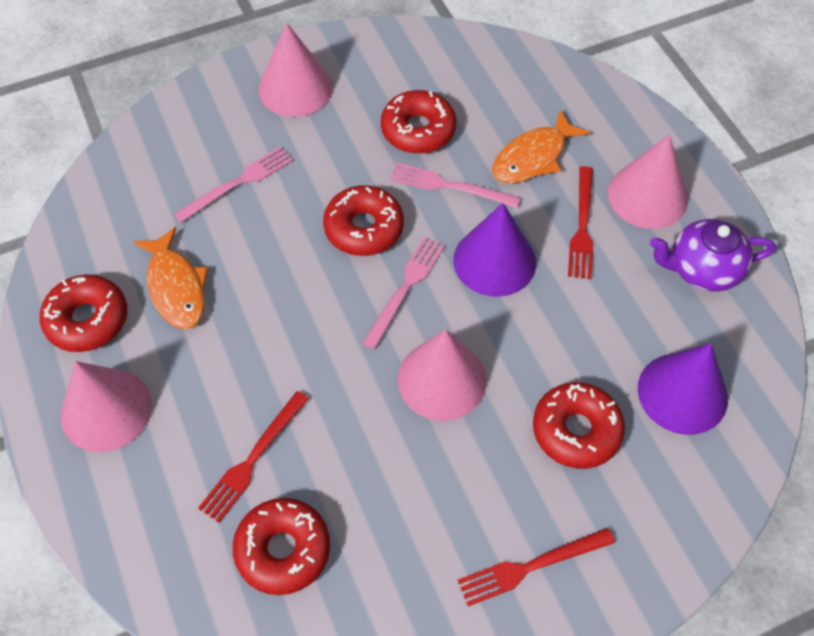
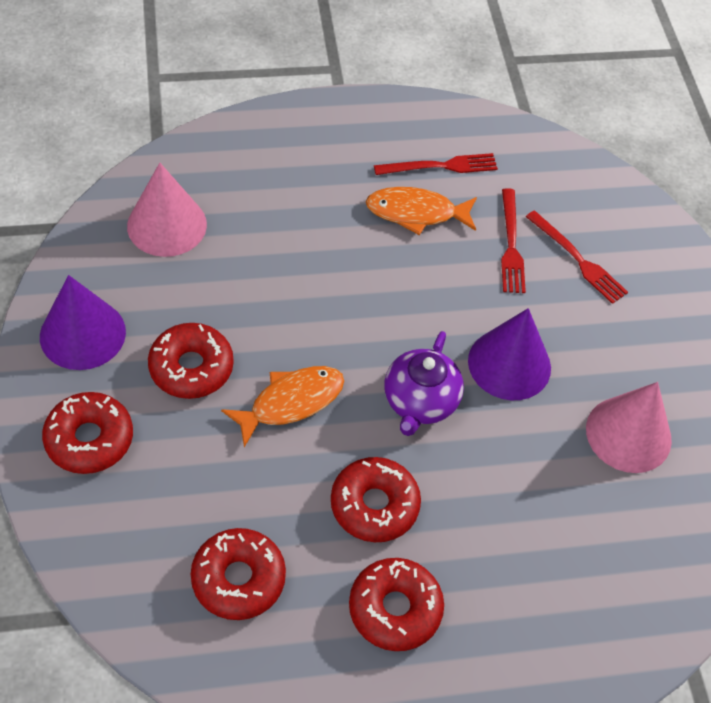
pink cone: [61,361,152,452] [259,22,333,117] [398,329,487,421] [608,134,688,229] = 4 -> [127,163,207,257] [586,382,672,473] = 2
pink fork: [174,146,293,223] [362,237,445,350] [390,162,521,208] = 3 -> none = 0

